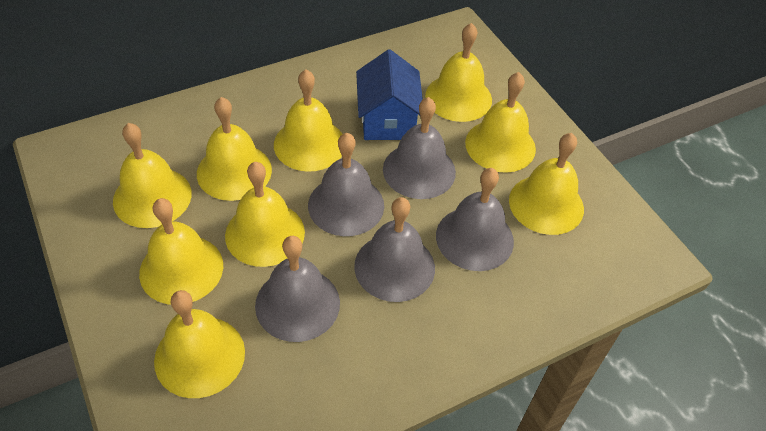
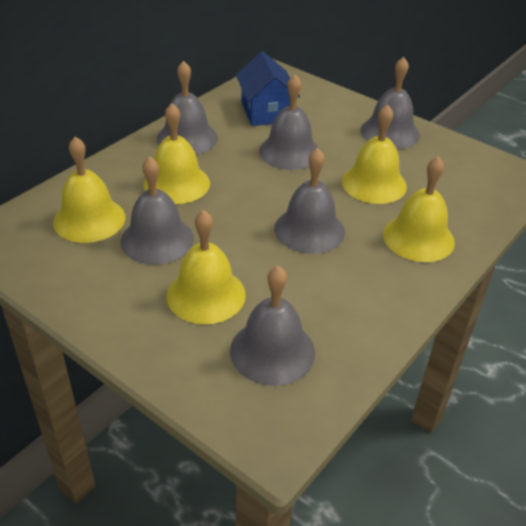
grey bell: [255,236,340,342] [308,133,384,236] [354,197,435,302] [383,97,456,199] [436,168,514,271] = 5 -> [120,156,194,265] [157,61,218,154] [230,266,315,386] [259,74,318,170] [274,148,345,254] [361,57,420,149] = 6
yellow bell: [113,123,192,228] [139,198,223,305] [154,290,245,398] [197,97,272,201] [225,162,305,267] [274,70,342,172] [425,23,492,122] [465,72,536,173] [509,133,584,235] = 9 -> [53,137,125,243] [144,103,210,204] [167,210,246,324] [341,104,407,204] [383,156,455,262] = 5

